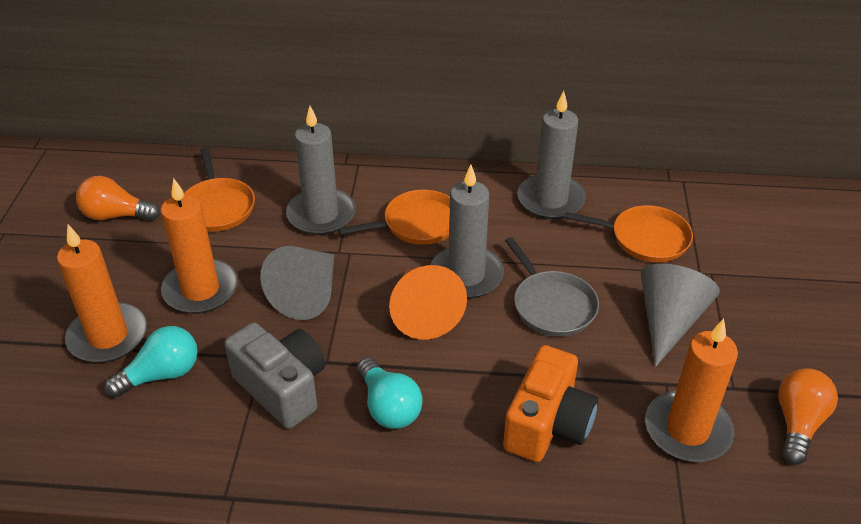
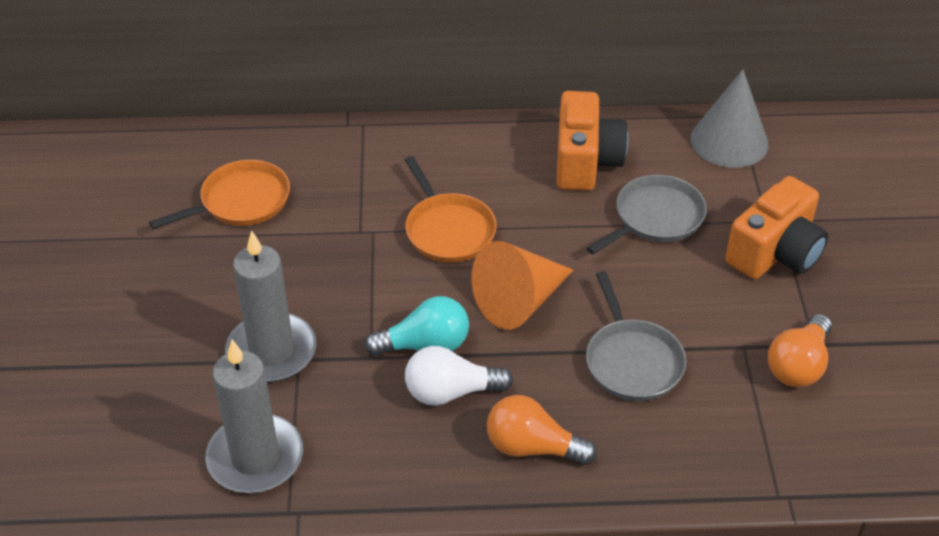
grey camera: [224,322,325,429] = 1 -> none = 0
grey candle: [286,106,356,235] [430,164,504,299] [517,91,586,219] = 3 -> [205,340,303,493] [225,230,317,382] = 2
grey cone: [260,246,334,320] [641,264,720,367] = 2 -> [690,69,769,168] = 1
grey pan: [505,237,599,337] = 1 -> [586,175,707,254] [586,271,687,401] = 2
orange camera: [503,345,598,462] = 1 -> [556,91,628,191] [725,176,828,279] = 2
orange candle: [57,225,147,363] [161,178,238,314] [645,319,738,462] = 3 -> none = 0
orange pan: [184,147,255,232] [338,190,450,245] [564,205,693,262] = 3 -> [149,160,290,229] [405,156,497,263] = 2
turquoise light bulb: [104,326,198,398] [357,357,423,429] = 2 -> [365,296,469,356] = 1
white light bulb: none = 0 -> [405,346,513,406] = 1

